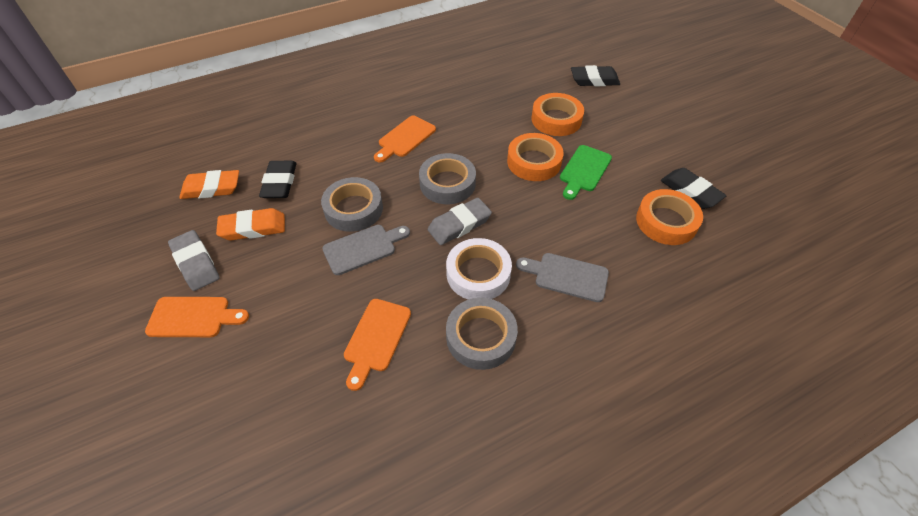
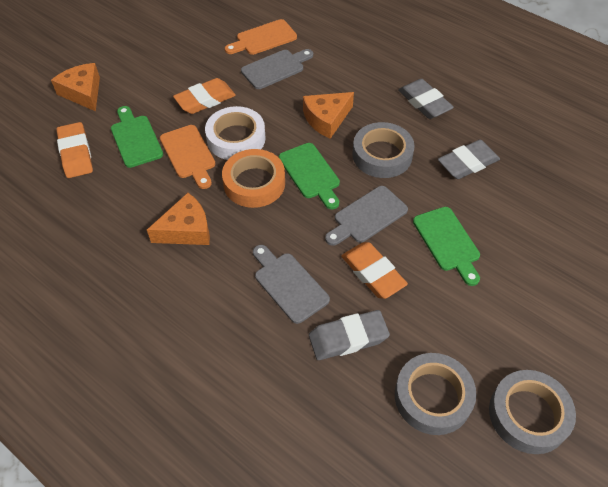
black eraser: [259,161,296,198] [571,65,620,86] [660,168,727,209] = 3 -> none = 0
green cutting board: [560,145,612,200] = 1 -> [111,106,163,168] [279,143,340,209] [413,207,480,286] = 3
grey cutting board: [322,225,410,275] [516,253,609,302] = 2 -> [241,49,313,89] [253,245,330,324] [325,186,408,246] = 3
grey eraser: [168,230,219,291] [428,198,492,245] = 2 -> [309,310,390,360] [398,79,454,119] [438,140,500,179] = 3
orange cheese: none = 0 -> [51,63,100,111] [147,193,210,245] [303,92,354,139] = 3
orange cutting board: [145,297,249,337] [344,299,411,391] [374,116,436,163] = 3 -> [160,125,215,189] [225,19,297,55] = 2
orange eraser: [179,170,239,199] [216,208,285,241] = 2 -> [56,122,93,178] [173,78,236,114] [341,242,408,299] = 3
orange tape: [507,133,564,181] [531,93,584,136] [636,189,703,245] = 3 -> [222,149,285,208] = 1

